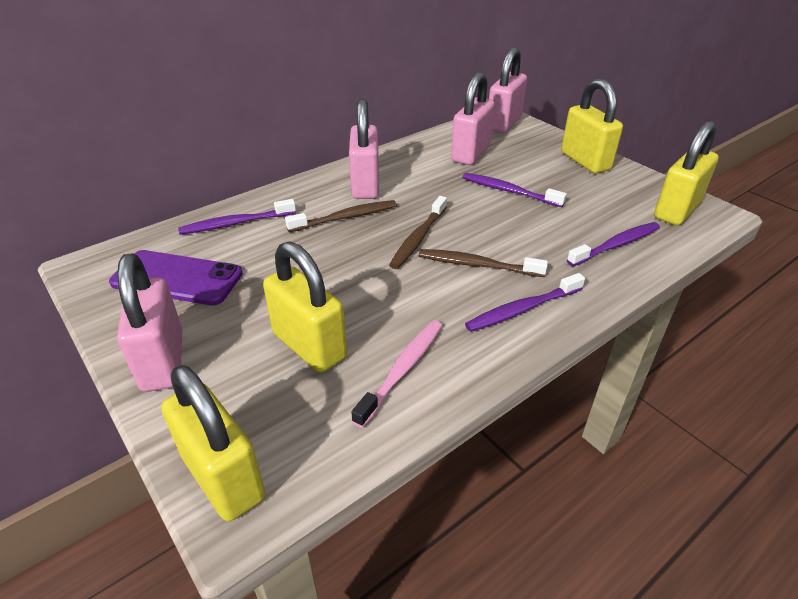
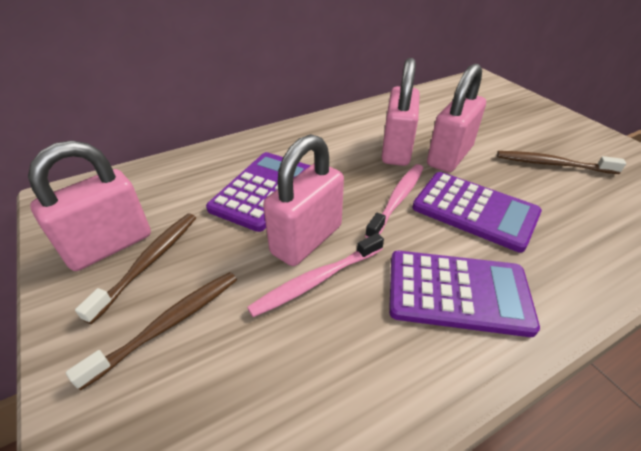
pink toothbrush: [351,320,442,428] = 1 -> [247,233,384,317] [365,164,423,238] = 2
purple calculator: none = 0 -> [206,152,310,232] [389,251,540,337] [412,172,542,252] = 3
purple phone: [109,250,243,305] = 1 -> none = 0
purple toothbrush: [178,199,296,235] [462,173,567,207] [465,273,585,332] [567,222,660,266] = 4 -> none = 0
yellow padlock: [161,365,266,521] [263,241,347,372] [561,78,623,174] [654,121,719,225] = 4 -> none = 0

